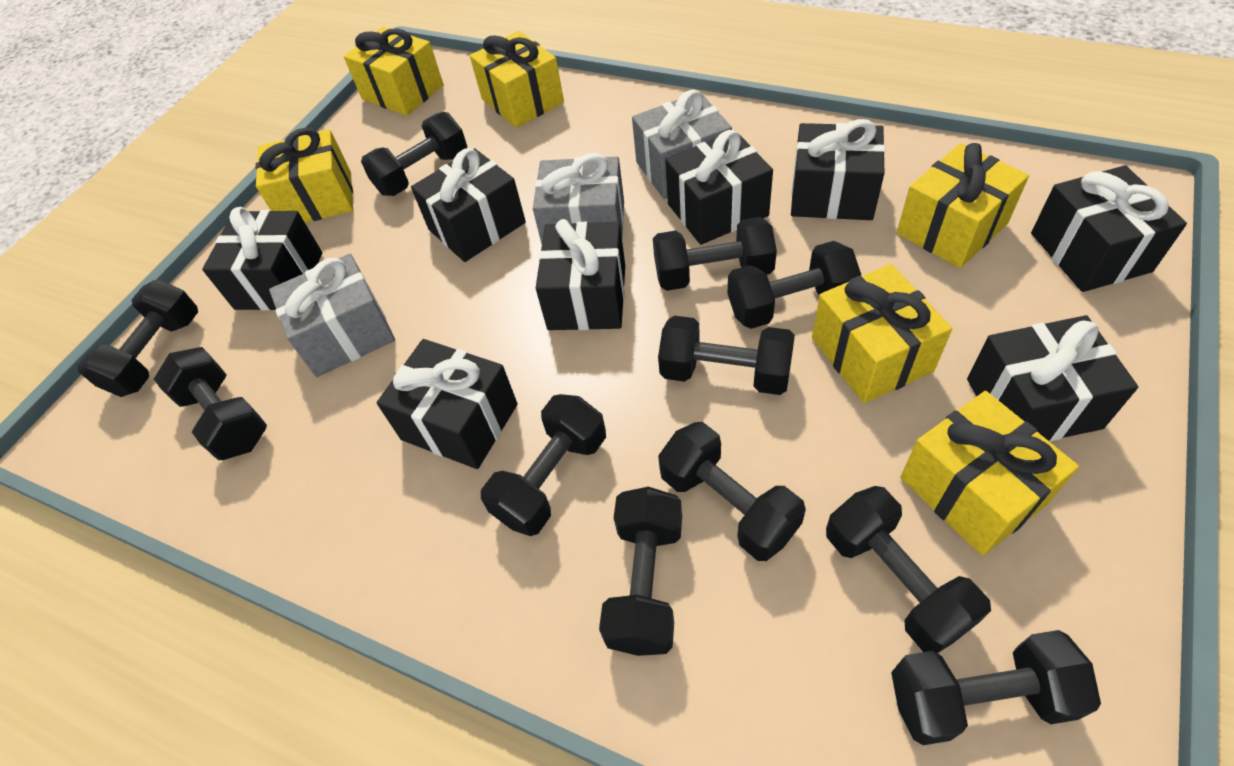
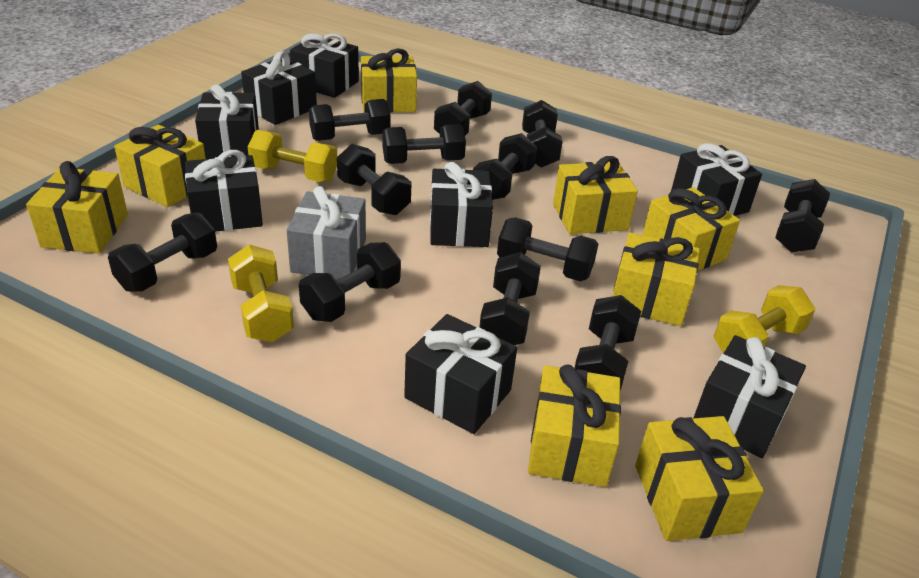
black dumbbell: [77,279,198,397] [154,347,267,460] [361,112,467,196] [481,394,606,536] [599,487,682,656] [653,217,777,291] [658,316,795,395] [658,422,806,561] [727,241,861,329] [826,486,991,653] [891,630,1101,745] = 11 -> [108,212,217,292] [299,242,401,322] [309,99,391,141] [337,144,411,215] [382,124,466,164] [434,81,492,135] [473,133,537,200] [479,252,541,345] [497,218,598,282] [522,100,563,168] [575,295,641,391] [775,179,830,252] = 12
grey gift: [269,254,395,377] [533,153,624,244] [632,89,732,199] = 3 -> [287,186,366,279] = 1
yellow dumbbell: none = 0 -> [228,245,294,342] [248,130,337,182] [714,285,815,353] = 3
yellow gift: [256,128,353,223] [344,27,444,116] [470,31,564,128] [812,264,952,403] [897,143,1029,268] [900,391,1079,556] = 6 -> [26,161,128,254] [114,125,206,207] [361,48,417,113] [528,364,621,487] [553,156,638,234] [613,233,700,326] [635,416,764,541] [642,187,740,270] = 8

